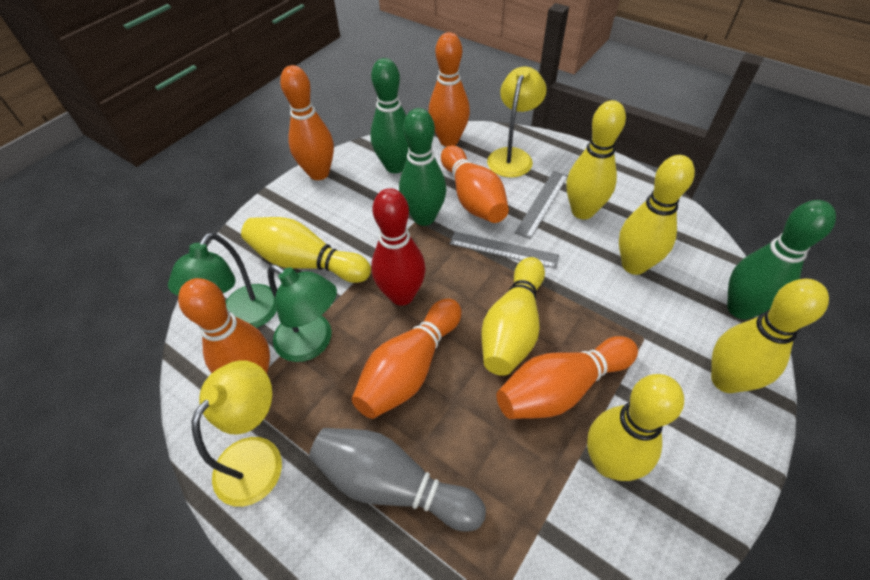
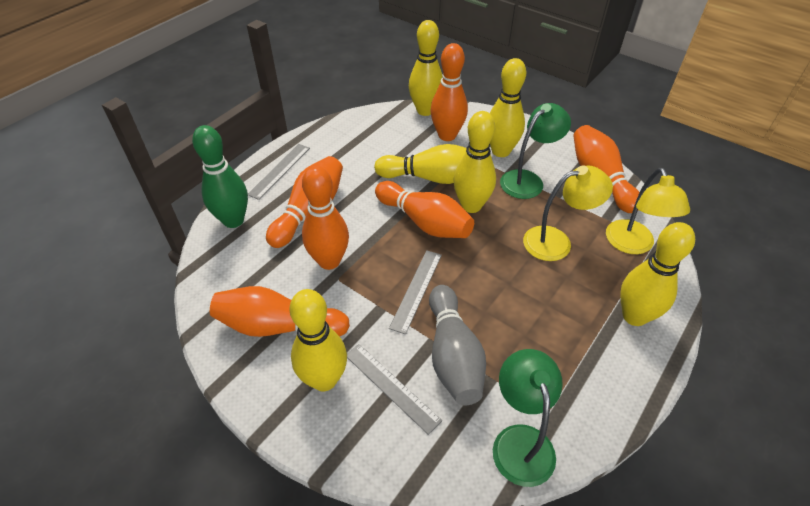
green bowling pin: [370,58,409,173] [399,108,446,226] [727,200,836,320] = 3 -> [192,125,248,228] = 1
grey ruler: [450,232,559,269] [515,171,568,239] = 2 -> [248,144,310,200] [347,344,442,435] [389,250,442,335] = 3
red bowling pin: [371,188,425,306] = 1 -> none = 0

